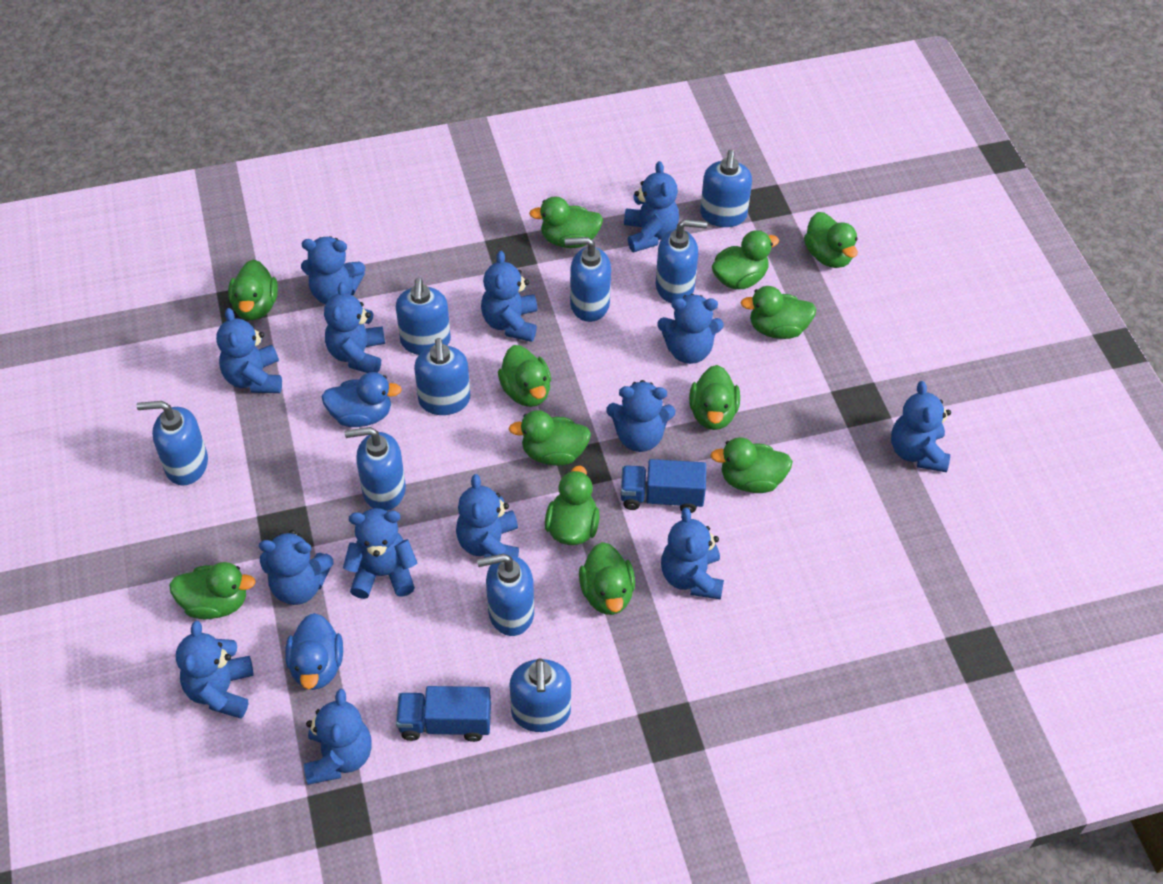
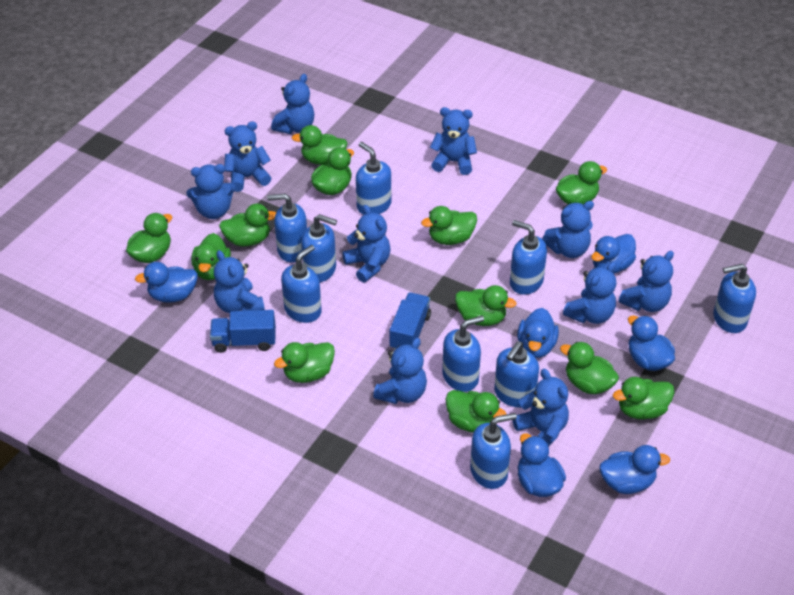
blue duck: [285,613,343,690] [321,372,402,427] = 2 -> [135,262,198,303] [517,308,559,358] [518,433,566,497] [591,234,636,274] [599,445,670,494] [628,315,675,371] = 6
blue teddy bear: [176,621,253,718] [216,308,282,393] [259,530,333,605] [301,236,365,304] [304,689,372,785] [324,282,385,373] [343,508,417,599] [456,474,519,557] [481,251,537,342] [606,380,675,452] [624,161,679,252] [657,294,723,364] [661,508,724,600] [891,381,951,472] = 14 -> [186,164,236,219] [214,250,265,313] [224,121,271,192] [271,74,315,134] [342,205,390,283] [373,338,427,404] [430,107,477,175] [512,369,569,446] [542,201,594,258] [563,262,616,324] [618,251,674,312] = 11

